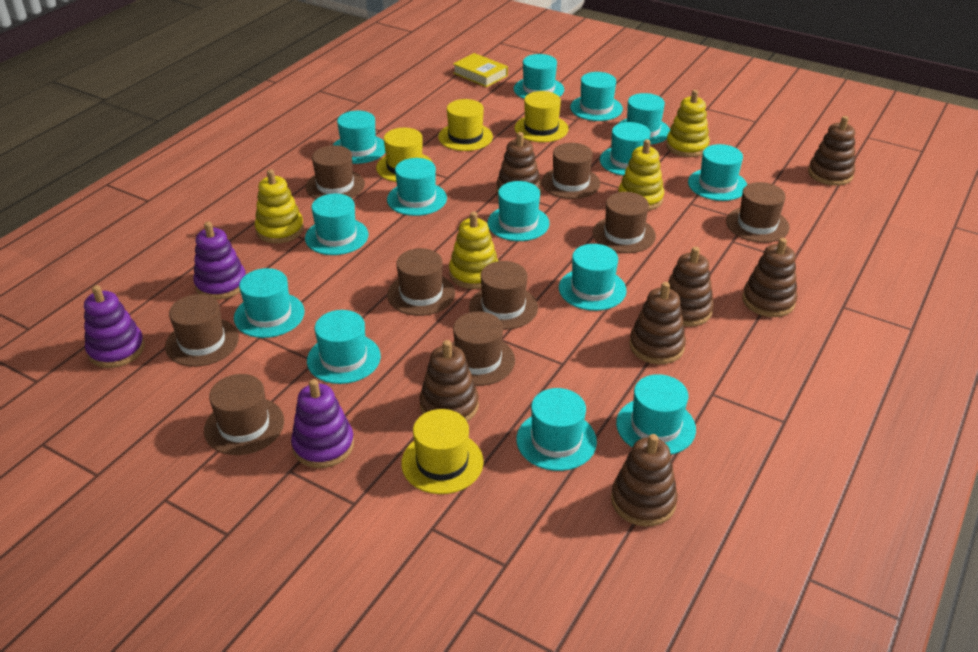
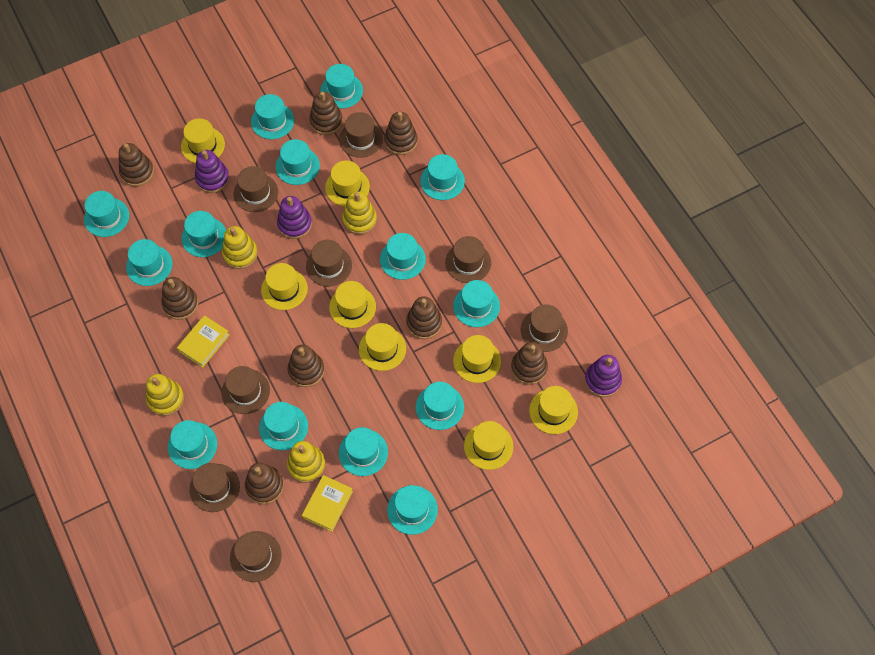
brown hat: [165,294,239,367] [204,374,284,455] [306,145,365,199] [387,248,455,316] [452,312,515,386] [469,261,538,330] [542,143,600,199] [593,192,656,253] [726,182,789,243] = 9 -> [189,463,240,512] [222,366,270,414] [230,531,282,582] [234,166,278,212] [306,240,352,286] [339,112,383,158] [445,236,491,283] [521,304,568,352] = 8
brown stacking toy: [419,340,479,421] [496,132,542,194] [611,434,678,526] [629,282,686,364] [668,247,714,327] [742,238,797,317] [808,116,855,186] = 7 -> [119,143,154,186] [162,277,199,320] [245,463,284,504] [288,345,325,387] [309,92,343,135] [384,112,418,155] [406,296,442,339] [511,342,548,385] = 8
yellow book: [453,53,508,87] = 1 -> [177,315,230,368] [302,475,353,532] = 2
yellow hat: [376,128,432,182] [401,409,484,494] [438,99,493,151] [514,91,568,142] = 4 -> [181,118,225,163] [261,263,308,310] [325,160,370,206] [329,281,376,328] [359,323,406,371] [453,335,501,383] [464,421,514,470] [529,386,578,434] = 8

